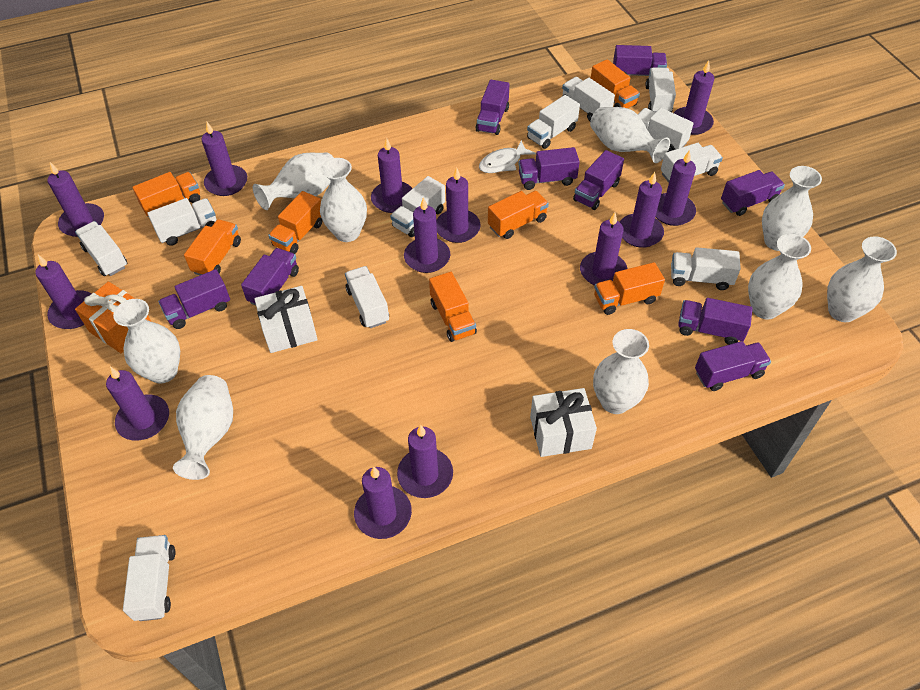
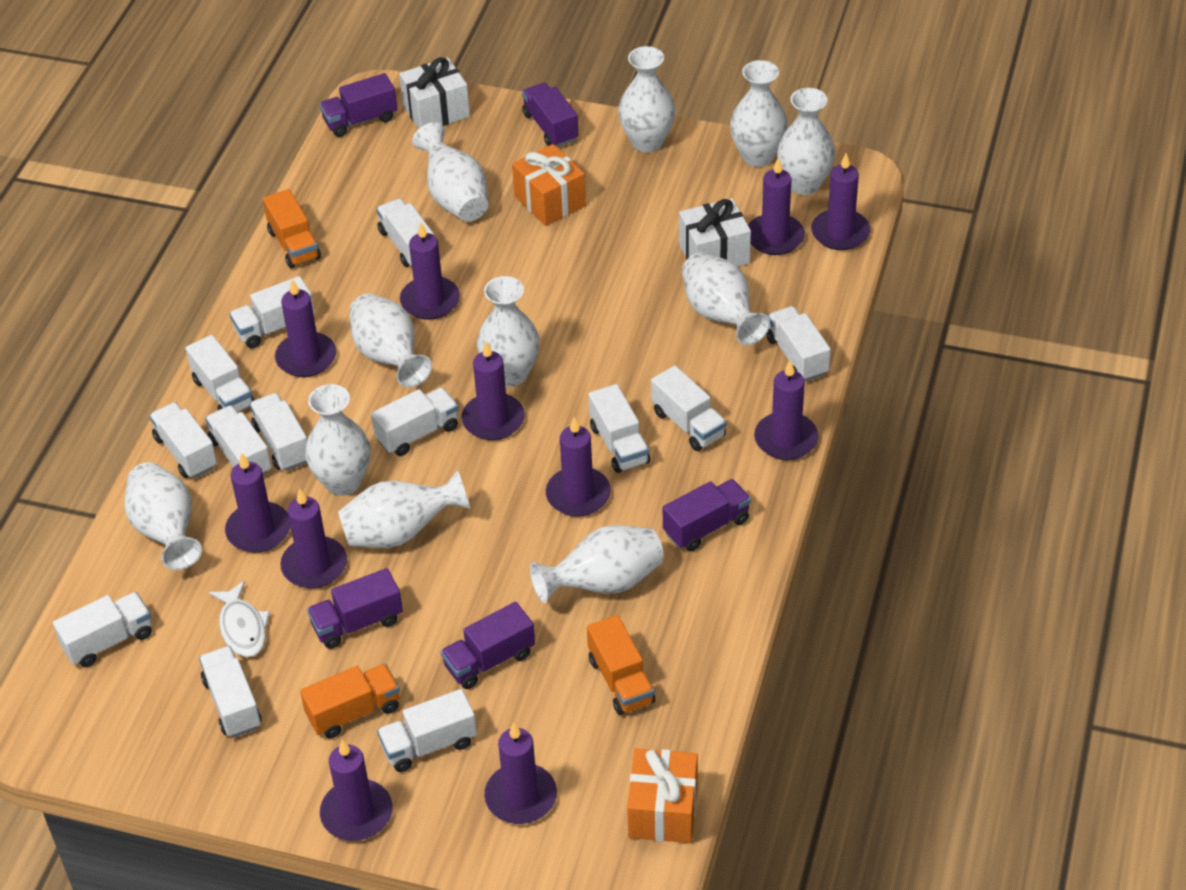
orange gift: [75,281,151,353] = 1 -> [512,144,586,226] [627,748,698,843] = 2
orange truck: [132,172,200,217] [184,219,241,275] [268,191,322,254] [429,272,477,342] [488,191,549,239] [591,59,640,109] [594,262,665,315] = 7 -> [263,189,321,268] [300,664,400,738] [587,615,655,715] = 3
purple candle: [35,255,92,329] [48,162,104,237] [106,367,169,441] [201,122,247,196] [354,466,412,539] [371,138,413,213] [397,425,453,498] [404,197,450,273] [436,167,480,243] [580,212,628,286] [620,172,664,248] [655,150,696,226] [674,60,714,135] = 13 -> [225,453,290,553] [275,279,336,377] [280,488,347,588] [320,740,392,841] [400,222,460,320] [461,341,525,440] [484,723,557,824] [546,417,611,517] [748,158,805,255] [754,360,819,460] [811,153,870,250] = 11
purple truck: [158,269,230,329] [241,248,299,306] [476,80,509,135] [518,147,580,190] [573,150,624,210] [613,45,667,76] [678,298,753,345] [695,341,771,391] [721,170,785,216] = 9 -> [307,568,403,649] [319,73,397,137] [441,602,535,689] [522,83,578,147] [663,479,751,551] = 5
white truck: [75,221,128,276] [123,535,176,621] [147,198,216,246] [345,266,389,328] [390,176,445,237] [527,95,580,149] [562,77,615,121] [638,108,694,152] [645,67,676,112] [661,143,723,183] [671,247,741,290] = 11 -> [53,592,152,667] [149,402,217,478] [185,335,254,412] [199,646,262,737] [205,405,272,476] [229,276,315,348] [250,393,307,471] [371,387,459,456] [376,198,434,267] [377,689,477,772] [588,384,650,473] [651,365,726,451] [766,306,831,382] = 13
white vase: [113,299,180,384] [173,375,233,480] [253,153,334,210] [320,158,367,242] [590,107,670,163] [593,329,649,414] [748,234,811,319] [762,166,822,251] [827,236,897,322] = 9 -> [124,462,202,570] [305,384,371,496] [338,470,470,548] [349,294,432,388] [412,122,488,221] [477,276,540,386] [530,525,664,603] [618,46,675,152] [682,252,770,345] [730,60,788,167] [777,88,836,195] = 11

